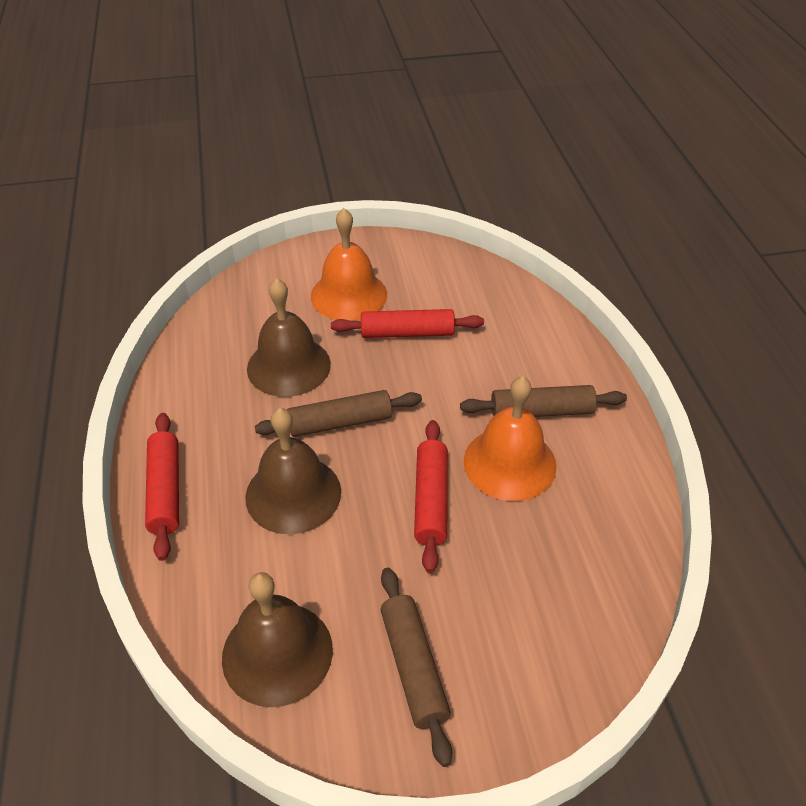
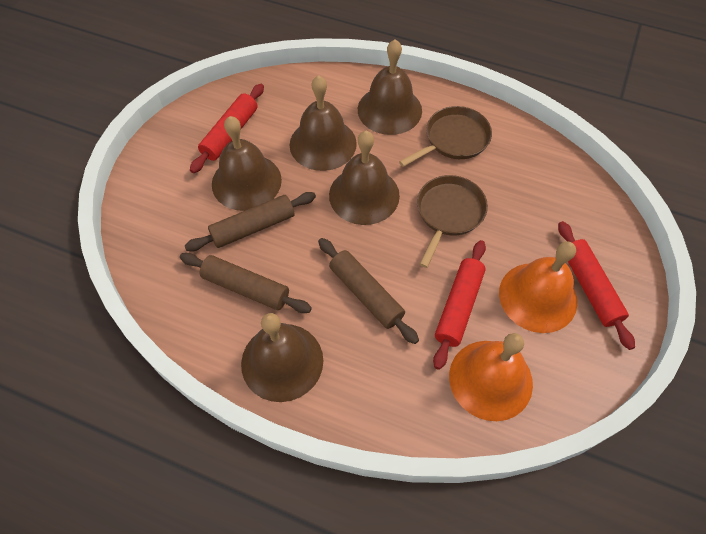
brown bell: [222,572,333,707] [245,408,341,534] [247,278,331,397] = 3 -> [212,116,282,211] [241,313,323,402] [289,75,357,171] [329,131,400,225] [358,39,422,135] = 5
brown pan: none = 0 -> [399,106,492,167] [417,175,488,268] = 2

